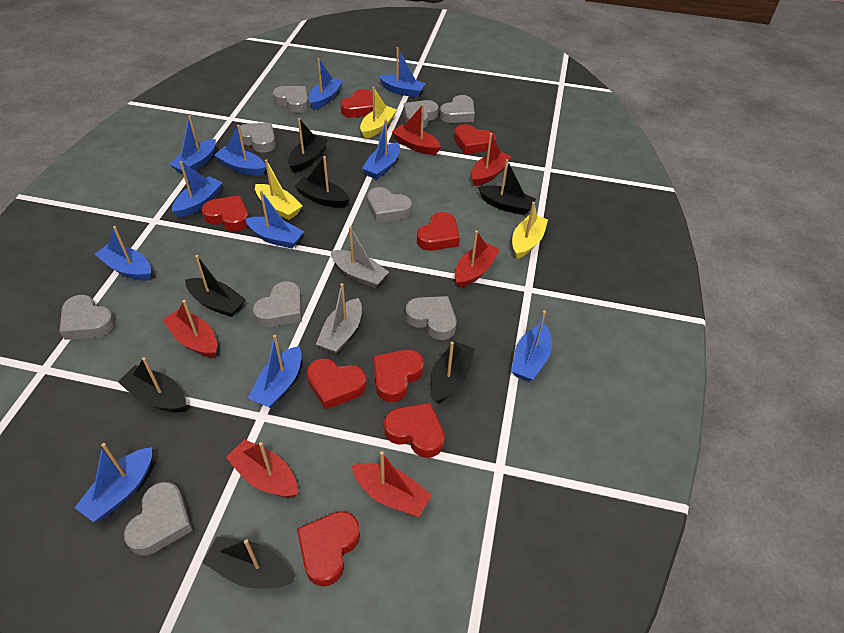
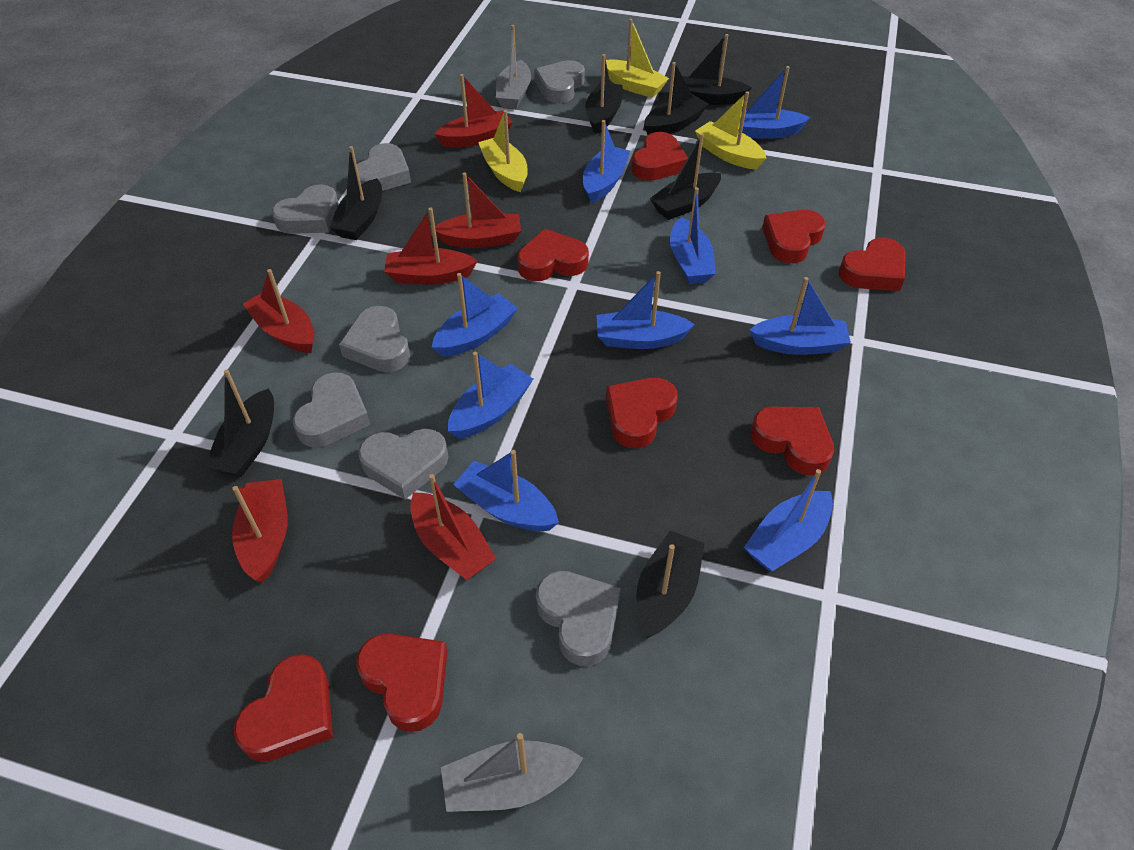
blue boat: [75,443,152,522] [95,226,151,281] [169,115,216,174] [172,161,223,218] [214,125,266,176] [245,191,304,249] [248,335,301,408] [309,58,343,110] [362,119,400,179] [379,47,426,98] [511,310,552,381] = 11 -> [432,273,518,357] [448,352,533,439] [453,450,559,531] [583,120,630,203] [596,271,695,349] [670,187,716,284] [739,66,810,139] [744,469,833,572] [750,277,851,355] = 9
grey heart: [59,295,116,340] [124,482,193,555] [240,123,276,153] [253,281,302,327] [273,86,309,113] [367,187,412,223] [404,100,438,128] [405,296,456,340] [440,95,475,123] = 9 -> [272,184,339,234] [292,372,370,447] [339,306,410,372] [357,143,411,191] [358,429,449,499] [534,60,585,103] [536,571,621,666] = 7

